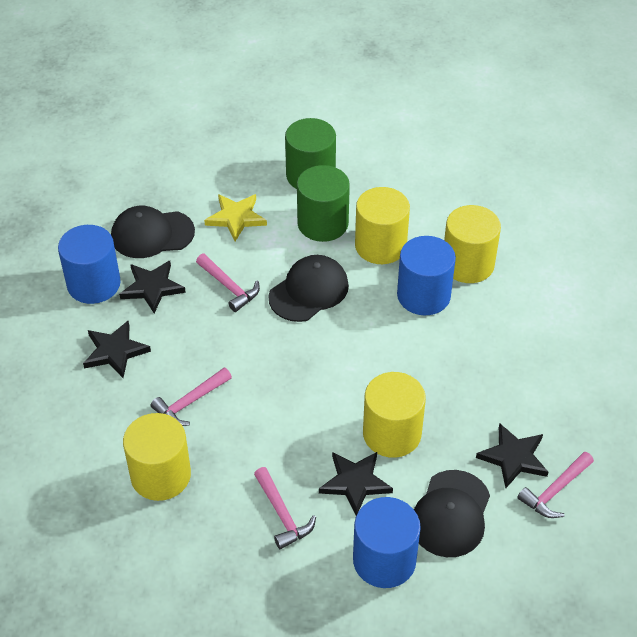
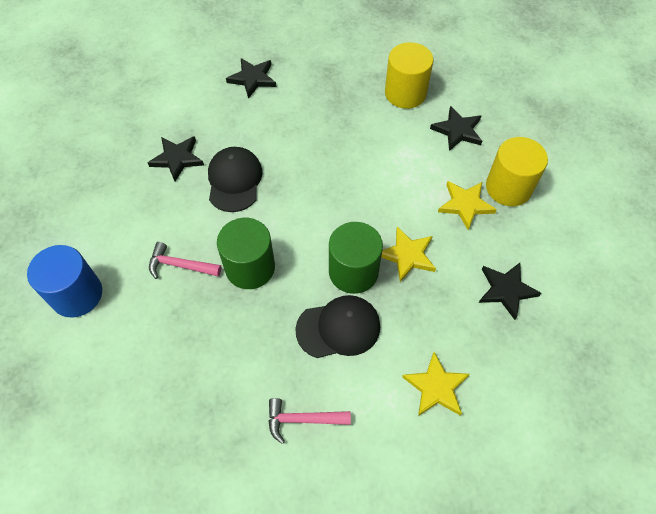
black cap: [111,206,195,258] [268,255,349,322] [414,470,490,557] = 3 -> [208,147,263,212] [295,295,380,358] = 2
blue cylinder: [58,225,121,304] [353,497,421,588] [397,236,456,315] = 3 -> [27,245,102,318] = 1
pink hammer: [151,368,232,426] [196,254,260,312] [254,467,316,549] [517,452,594,518] = 4 -> [149,242,221,279] [268,398,351,444] = 2
yellow cylinder: [123,413,191,501] [355,187,410,264] [363,372,426,458] [444,205,501,283] = 4 -> [385,42,433,109] [486,137,548,206] = 2
yellow star: [204,194,267,241] = 1 -> [381,227,436,282] [402,352,470,416] [438,181,497,230] = 3

